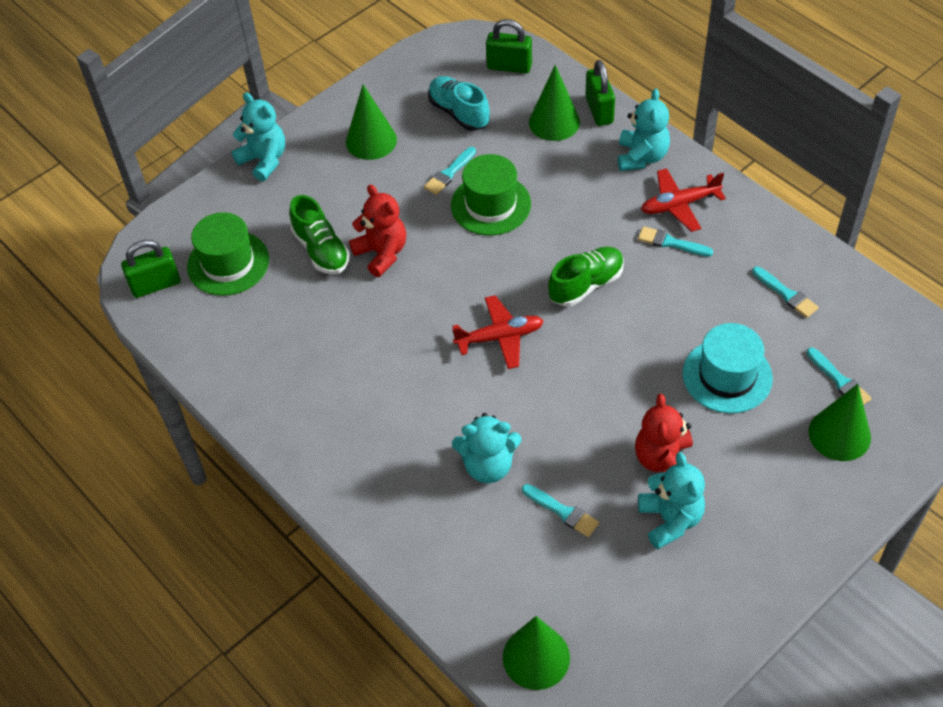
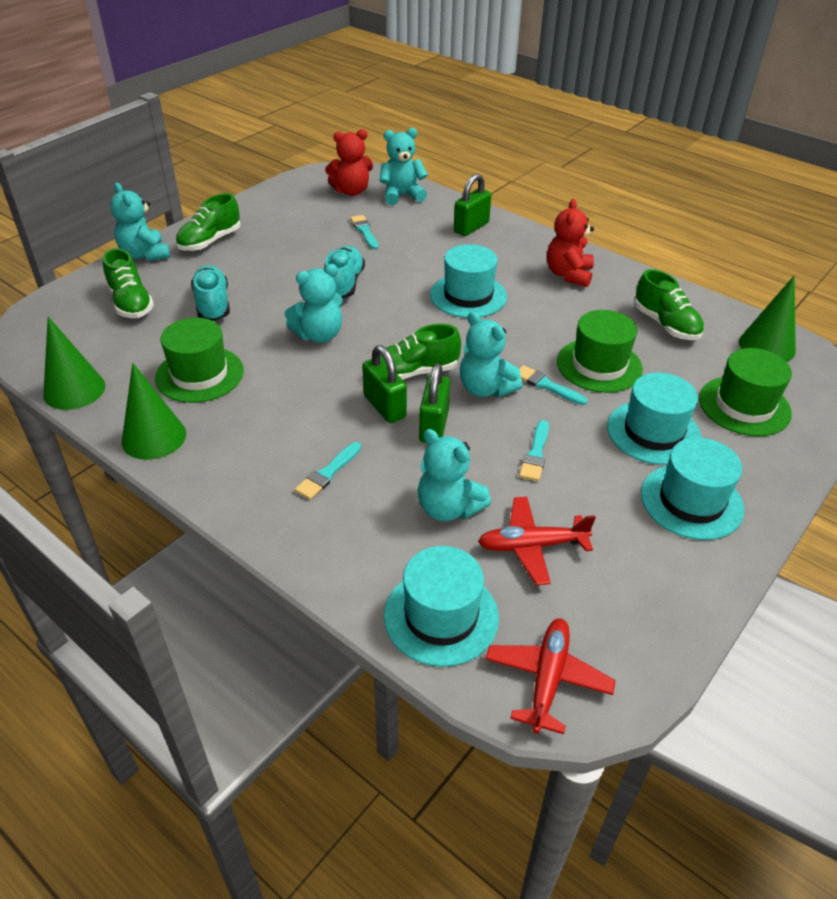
green cone: [346,85,397,160] [503,616,570,690] [529,65,580,141] [808,384,871,461] = 4 -> [43,316,105,410] [122,363,186,460] [739,276,796,362] = 3
green hat: [187,212,269,296] [451,154,531,236] = 2 -> [155,318,244,403] [557,310,643,393] [699,348,792,436] = 3
green shoe: [289,195,350,274] [548,247,624,307] = 2 -> [103,248,154,318] [176,193,240,251] [380,324,461,380] [634,269,704,340] = 4
turquoise brush: [424,147,476,195] [522,484,599,537] [638,226,713,257] [752,266,819,318] [807,347,872,405] = 5 -> [295,442,361,500] [350,215,378,249] [519,365,588,405] [519,420,549,481] = 4
turquoise hat: [683,323,773,413] = 1 -> [384,546,499,667] [430,244,507,318] [607,373,701,465] [641,438,744,540] = 4
turquoise shoe: [428,76,490,131] = 1 -> [191,265,230,321] [324,246,365,298] = 2
turquoise teddy bear: [232,92,285,182] [452,413,521,483] [618,89,670,171] [638,452,705,549] = 4 -> [110,183,170,261] [285,264,343,343] [380,128,428,205] [417,429,491,521] [460,312,523,397] = 5

